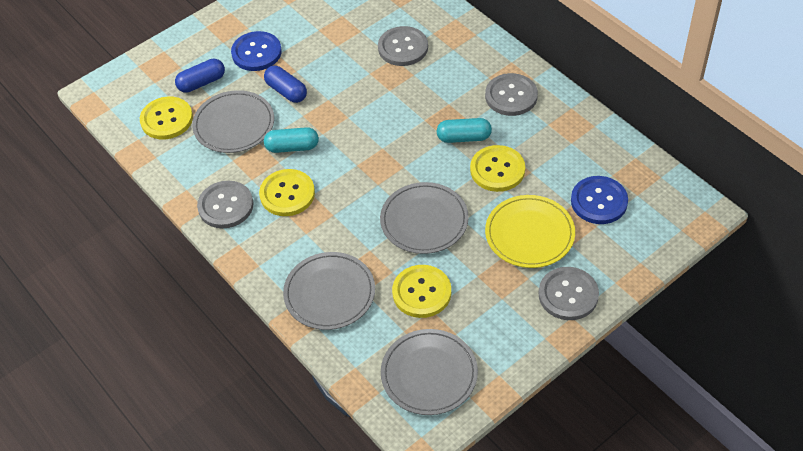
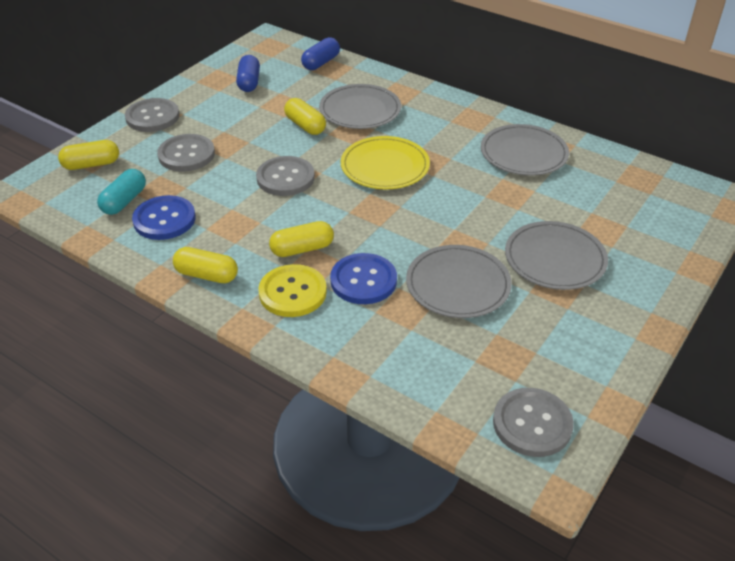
turquoise capsule: [264,127,319,153] [437,118,492,143] = 2 -> [97,169,146,215] = 1
yellow button: [140,97,193,140] [259,169,315,216] [392,265,451,318] [470,145,525,192] = 4 -> [258,264,327,317] = 1
yellow capsule: none = 0 -> [58,140,119,170] [173,247,238,283] [269,221,334,257] [284,98,326,135] = 4

